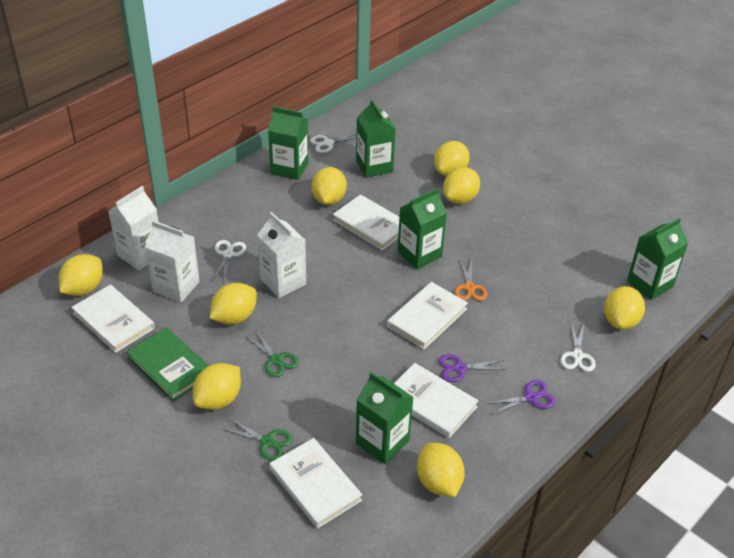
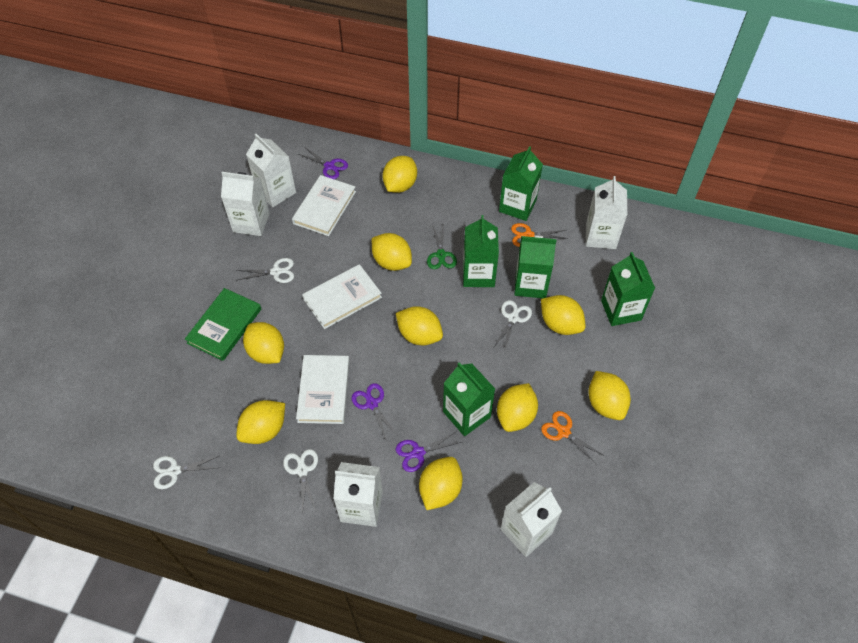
green scissors: [221,418,293,461] [245,330,299,377] = 2 -> [427,223,457,269] = 1
orange scissors: [455,258,487,301] = 1 -> [511,223,568,247] [541,411,603,464] = 2
purple scissors: [438,354,507,382] [486,380,556,415] = 2 -> [299,148,348,179] [351,383,398,439] [396,431,461,472] = 3
white book: [71,284,155,353] [270,438,362,529] [333,194,399,251] [387,282,468,350] [394,363,479,438] = 5 -> [292,175,356,236] [296,355,350,424] [302,264,382,329] = 3
white carton: [108,186,158,270] [145,221,200,303] [257,212,306,298] = 3 -> [221,172,270,236] [246,134,296,207] [334,462,383,527] [501,482,562,557] [586,176,627,249] = 5
white scissors: [212,240,246,283] [310,133,357,153] [560,323,596,372] = 3 -> [153,456,219,489] [236,258,294,283] [283,449,318,515] [494,300,532,352] = 4
yellow lemon: [59,254,103,296] [193,363,241,410] [210,283,257,325] [311,167,347,205] [417,443,465,497] [434,141,470,176] [443,167,480,204] [604,286,645,330] = 8 -> [236,400,285,444] [243,322,284,364] [372,233,412,271] [382,156,417,193] [396,306,443,345] [419,457,463,510] [497,383,538,432] [541,295,585,335] [589,371,631,420] = 9

